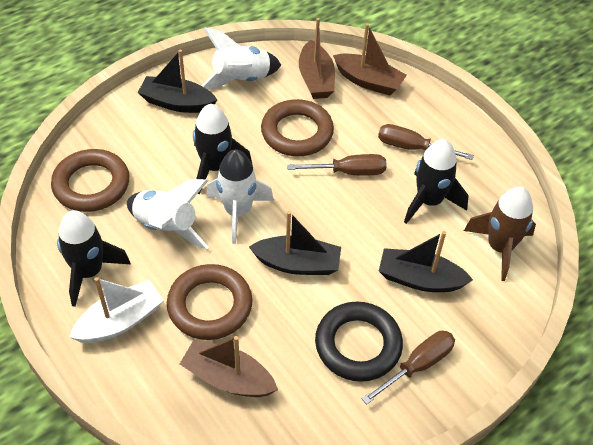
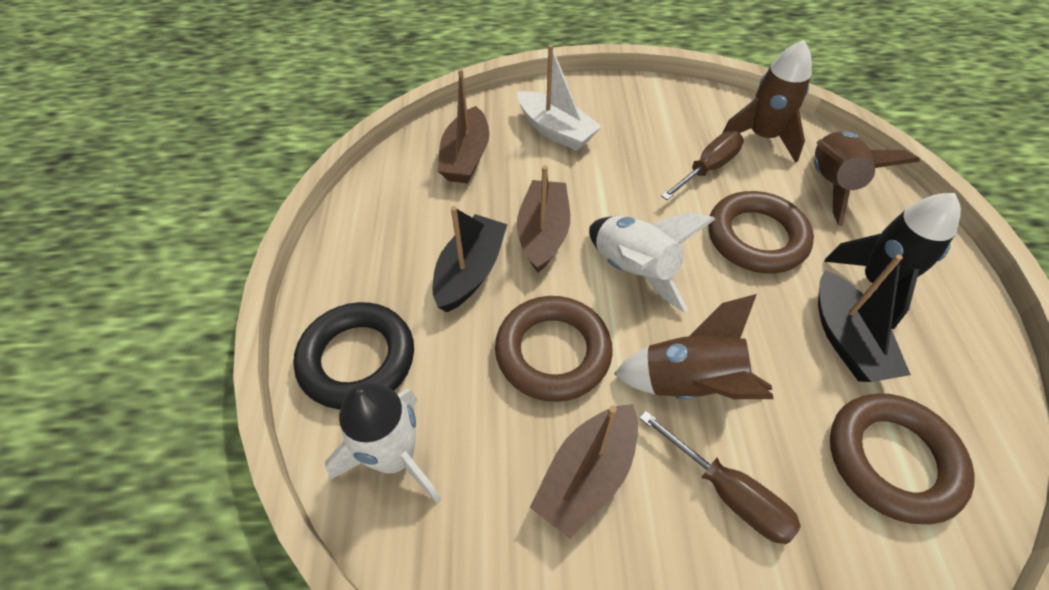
black boat: [138,50,217,113] [249,211,341,275] [379,231,473,292] = 3 -> [433,206,508,312] [818,255,911,382] = 2
black rocket: [57,210,131,307] [193,104,253,194] [404,139,469,224] = 3 -> [824,193,961,329] = 1
brown rocket: [464,186,536,281] = 1 -> [614,294,773,400] [723,40,812,162] [814,132,920,226] = 3
brown screwdriver: [287,154,387,175] [362,331,455,404] [378,124,474,160] = 3 -> [639,411,801,544] [661,131,744,200] = 2
white rocket: [127,179,209,249] [201,27,281,90] [206,149,274,244] = 3 -> [325,382,441,503] [589,212,715,313] = 2

